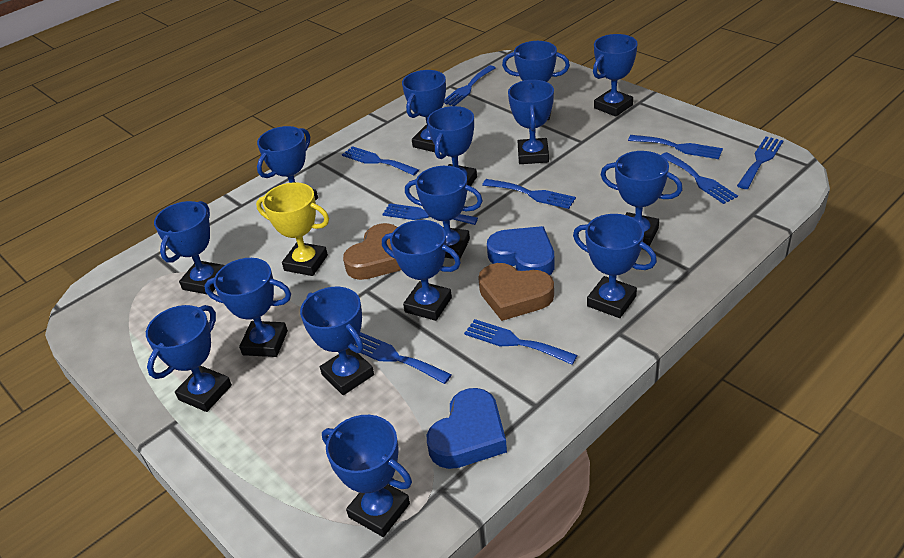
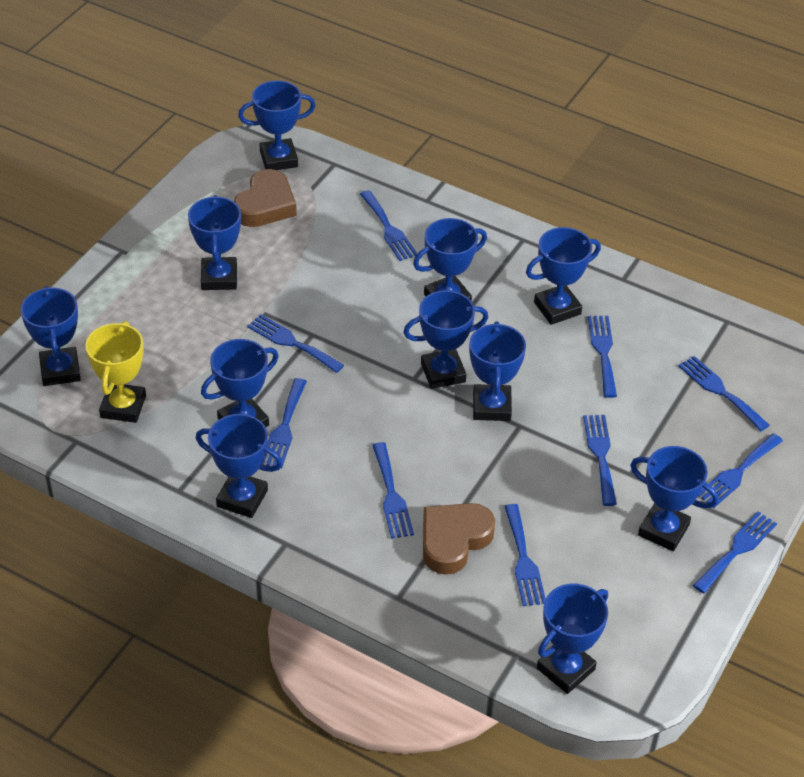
blue fork: [342,146,419,176] [354,332,452,384] [382,203,478,225] [444,65,496,106] [464,319,578,365] [482,179,576,209] [628,135,723,159] [661,152,738,204] [737,137,784,189] = 9 -> [247,314,344,373] [262,378,307,468] [360,190,417,261] [372,442,414,539] [504,504,546,606] [583,415,617,506] [588,316,617,398] [679,356,770,431] [693,511,777,594] [698,433,783,508] = 10
blue heart: [427,388,507,469] [487,226,555,275] = 2 -> none = 0
blue trophy: [146,305,232,412] [154,201,225,295] [204,258,291,357] [257,126,318,201] [300,287,374,395] [322,415,412,537] [382,220,461,321] [402,70,446,152] [405,166,483,259] [427,106,477,191] [502,41,570,120] [508,80,554,164] [573,214,657,318] [593,34,638,117] [601,151,683,246] = 15 -> [21,286,81,386] [188,195,241,290] [196,414,283,518] [201,339,279,427] [238,80,316,170] [403,290,489,389] [413,218,487,301] [469,321,526,421] [526,227,601,325] [537,583,608,694] [630,446,719,551] = 11

